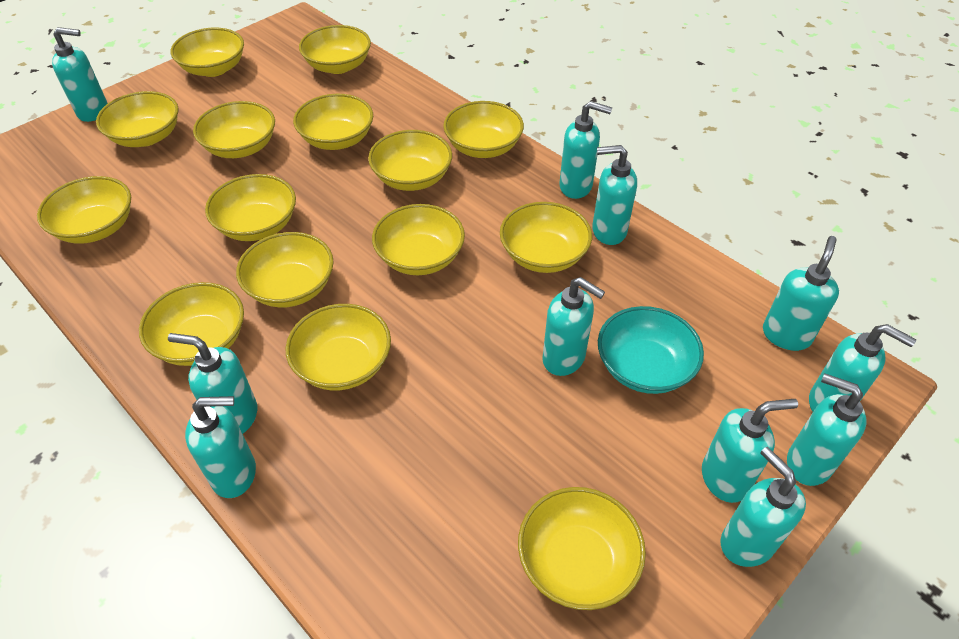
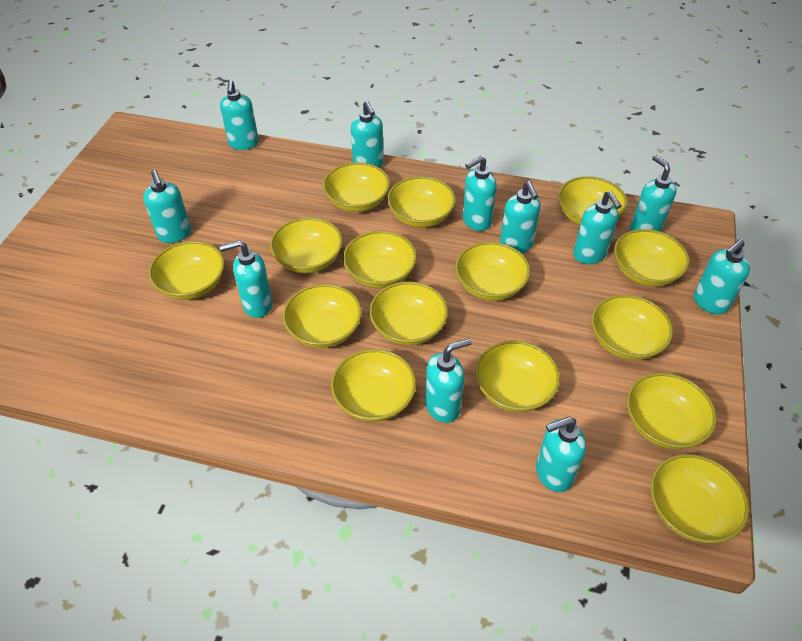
turquoise bowl: [598,306,704,394] = 1 -> none = 0

